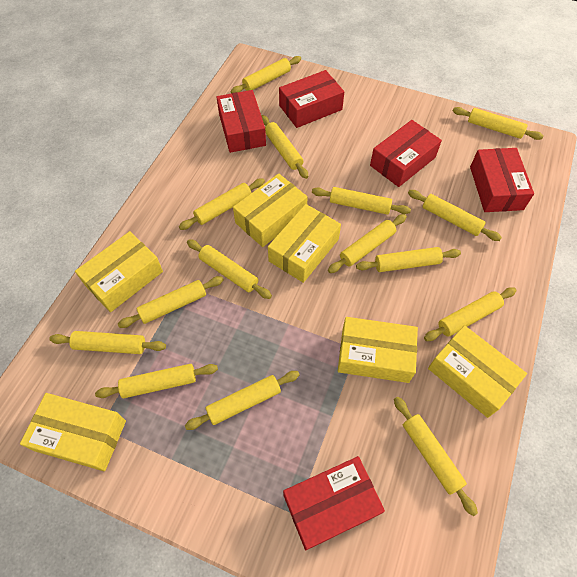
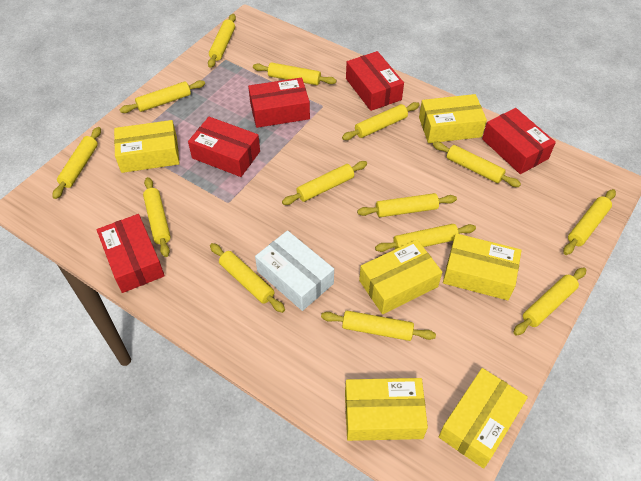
white box: none = 0 -> [255,230,334,311] = 1
yellow rolling pin: [49,331,166,354] [95,364,218,398] [118,276,224,328] [179,178,265,230] [185,371,299,430] [187,239,272,299] [231,56,301,94] [261,115,308,179] [312,187,411,215] [328,214,407,273] [356,247,461,272] [394,397,478,516] [408,190,502,241] [424,287,517,341] [453,107,544,140] = 15 -> [52,127,101,199] [119,80,205,113] [143,177,171,257] [208,14,236,68] [210,243,285,313] [253,63,337,85] [282,161,367,205] [321,311,436,341] [342,102,420,140] [357,193,457,217] [375,224,476,252] [433,142,521,187] [513,267,586,336] [563,189,616,255] = 14

